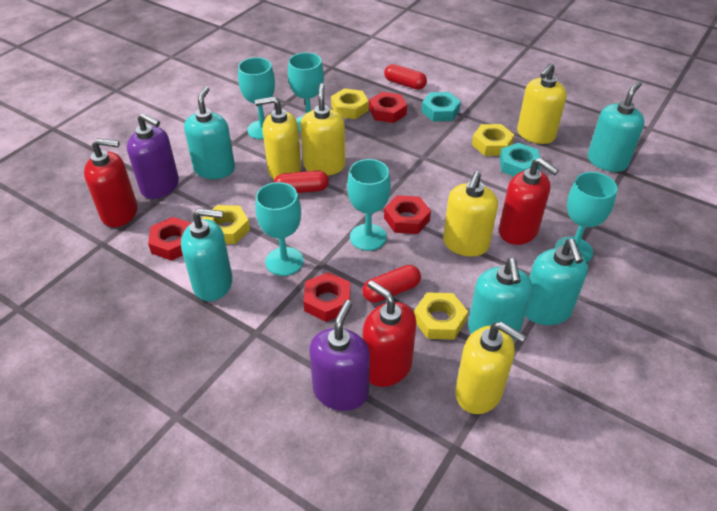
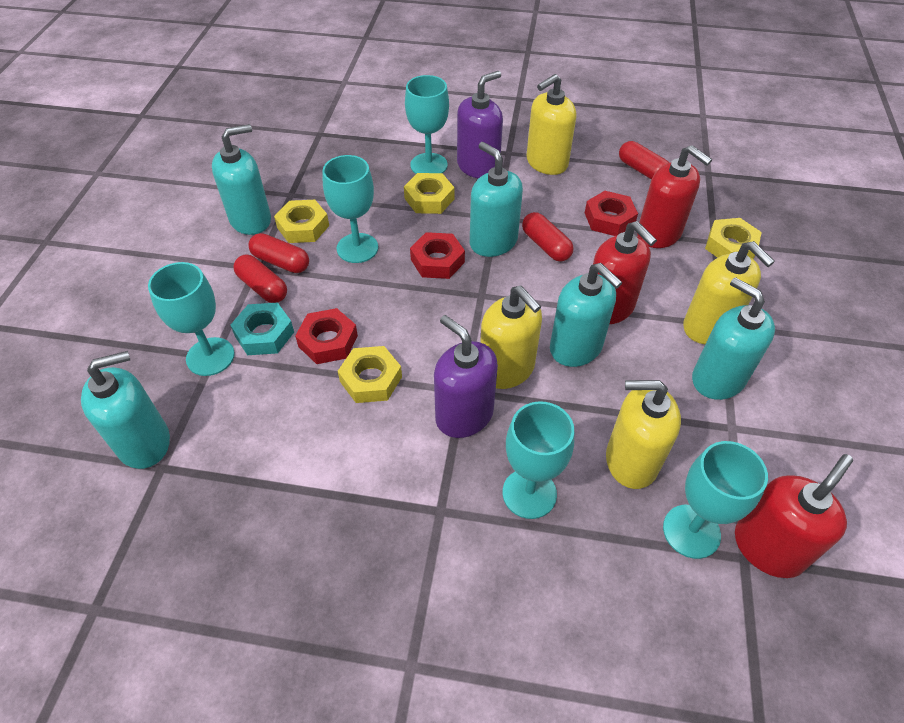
red capsule: [274,170,329,193] [362,265,421,303] [384,64,427,90] = 3 -> [233,255,287,303] [248,233,309,273] [522,212,574,261] [619,141,669,179] = 4
red nut: [148,217,191,261] [303,272,350,322] [369,92,407,123] [384,195,431,234] = 4 -> [295,308,358,364] [410,232,465,279] [585,191,638,236] = 3
turquoise nut: [421,92,461,121] [499,142,540,176] = 2 -> [231,303,294,355] = 1
yellow soap dispenser: [255,96,301,180] [300,83,345,176] [443,171,498,257] [455,322,526,414] [517,63,567,144] = 5 -> [480,286,542,389] [526,74,576,175] [606,380,681,489] [683,241,775,344] = 4

